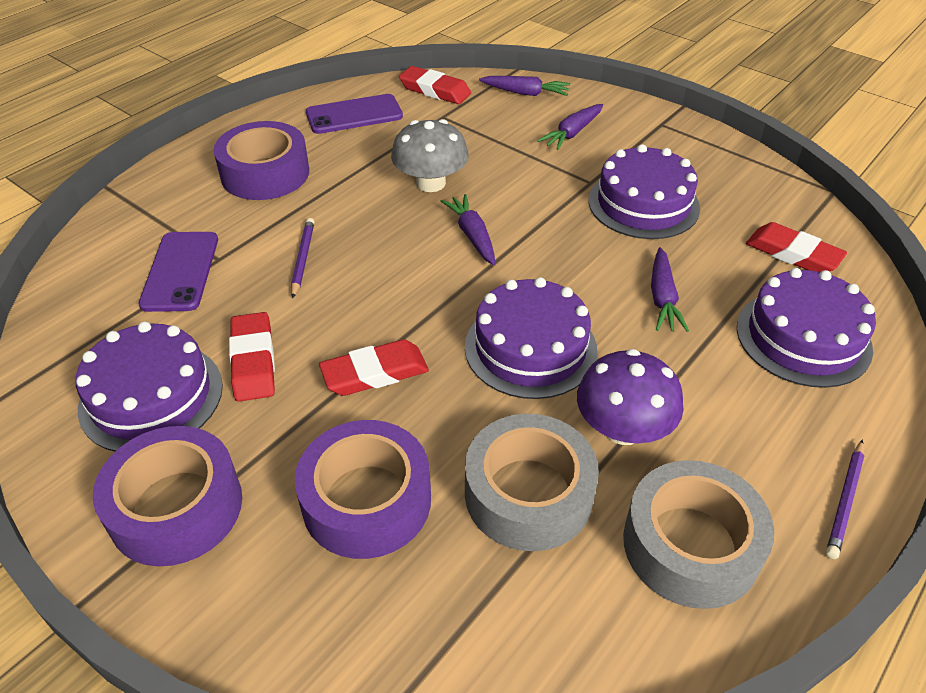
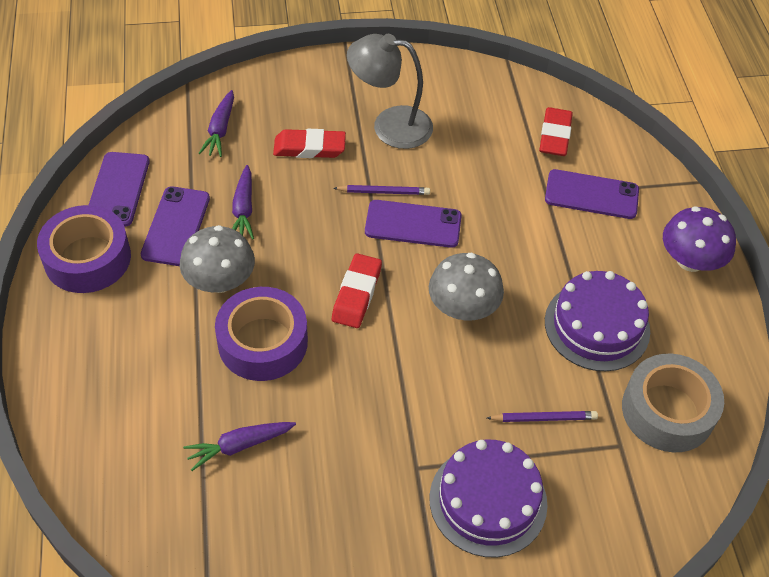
grey lamp: none = 0 -> [347,34,433,149] = 1
grey mushroom: [391,119,469,192] = 1 -> [180,225,255,293] [429,253,504,320] = 2
grey tape: [465,414,599,551] [623,460,774,609] = 2 -> [622,354,724,452] = 1
purple cake: [76,322,223,451] [465,277,597,399] [589,144,700,239] [737,268,876,388] = 4 -> [429,440,548,557] [545,271,650,371] = 2
purple carrot: [440,194,495,265] [479,76,571,96] [537,104,603,150] [651,247,689,332] = 4 -> [183,422,296,471] [198,90,234,157] [232,165,254,240] = 3
purple phone: [139,232,218,312] [306,94,403,134] = 2 -> [89,152,150,227] [141,186,210,266] [365,200,462,248] [545,169,639,219] = 4
purple tape: [93,426,242,566] [213,121,309,200] [295,420,431,559] = 3 -> [37,205,131,293] [215,287,308,381] = 2
red eraser: [229,312,275,402] [319,339,429,396] [399,66,471,104] [746,222,847,272] = 4 -> [273,129,346,158] [332,253,382,328] [539,107,573,156] = 3

